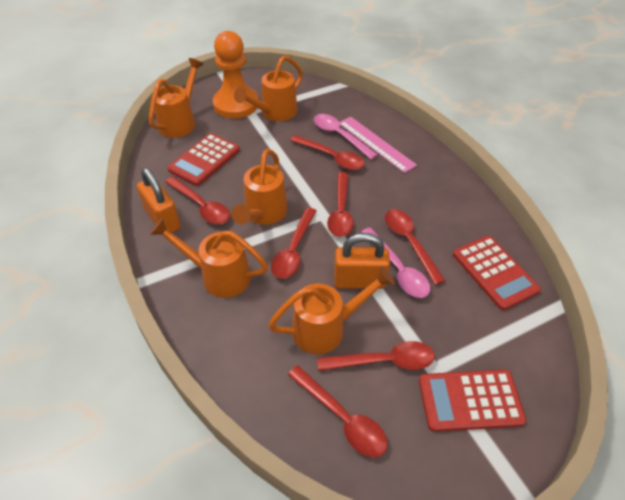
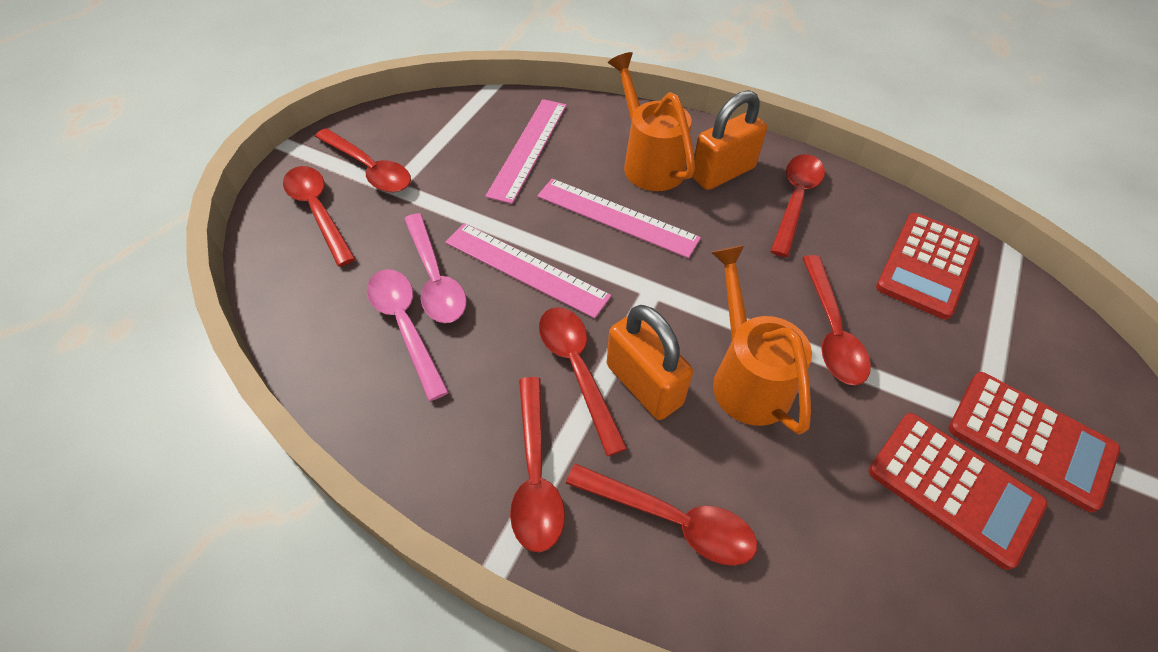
orange pawn: [213,31,258,118] = 1 -> none = 0
orange watering can: [149,58,203,138] [150,218,268,298] [231,149,288,225] [234,56,303,121] [268,267,395,354] = 5 -> [608,52,695,191] [711,245,812,434] = 2
pink ruler: [339,117,417,173] = 1 -> [445,223,611,319] [485,99,567,204] [537,178,701,258] = 3

